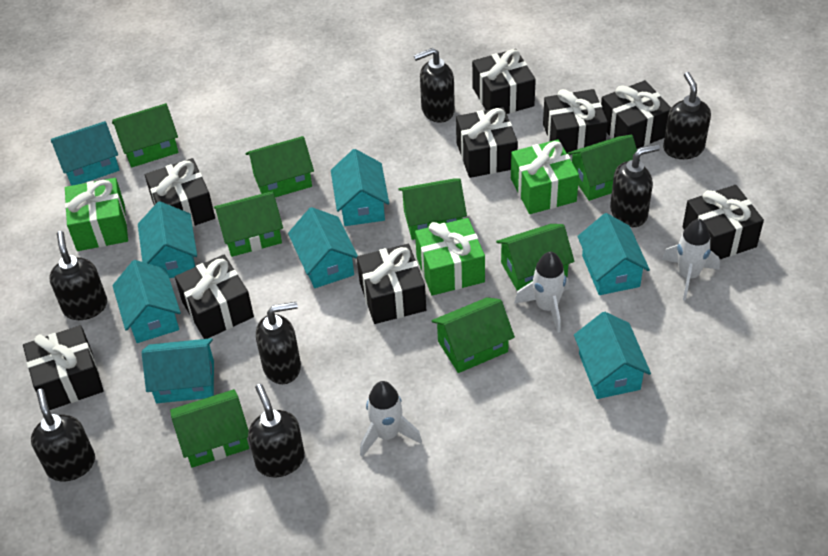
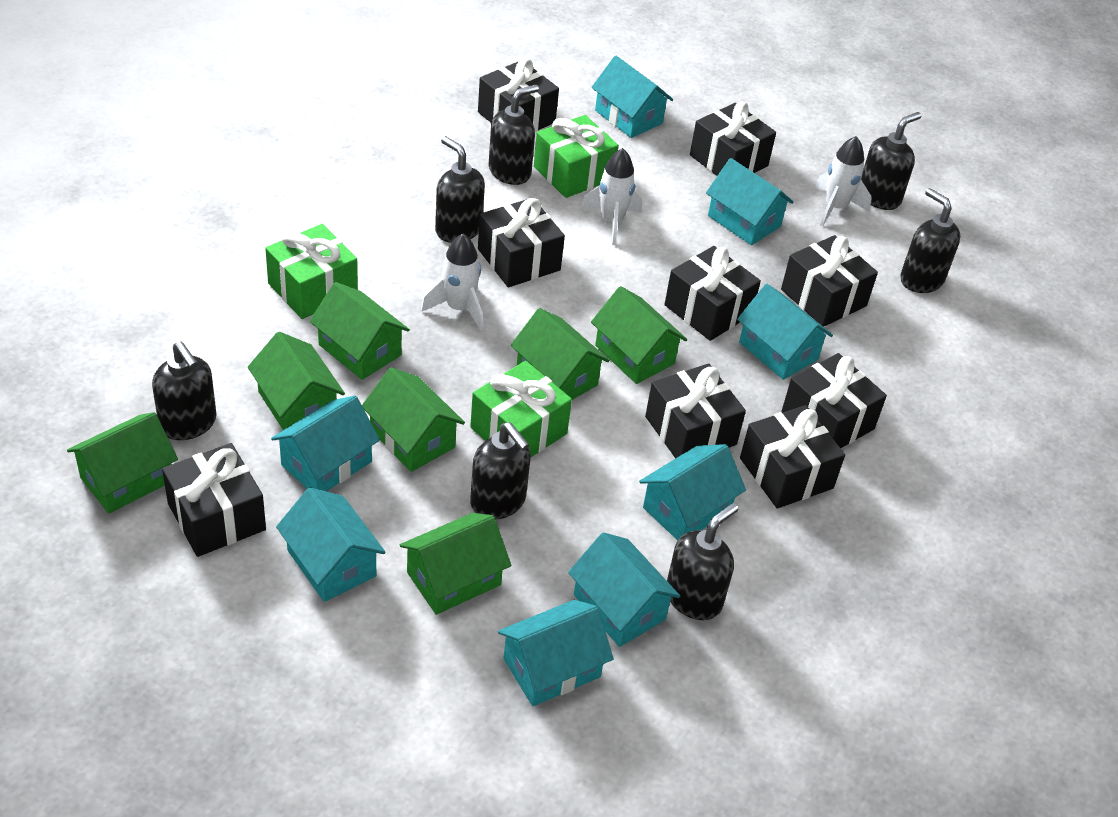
green house: [112,103,178,167] [170,389,249,468] [214,192,283,257] [246,136,314,197] [398,178,467,240] [432,297,515,373] [496,224,574,291] [567,135,640,201] = 8 -> [67,412,178,514] [248,332,345,430] [310,282,410,380] [362,367,465,472] [400,513,511,615] [511,308,610,400] [591,286,688,384] = 7

